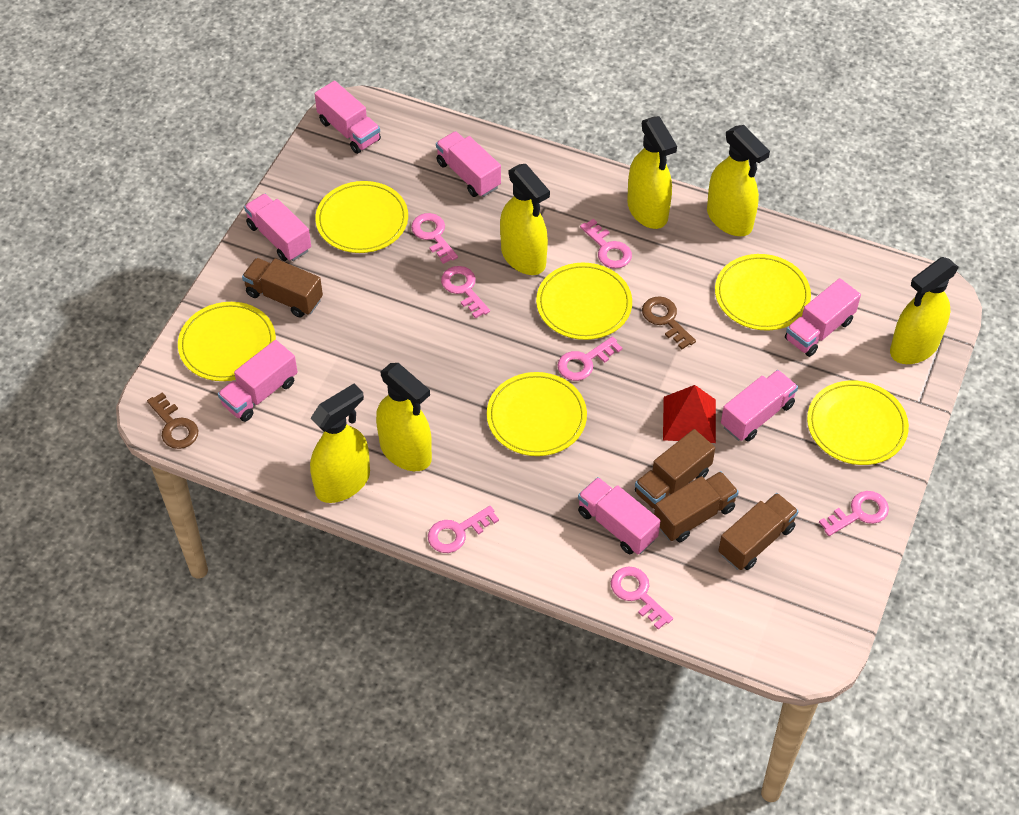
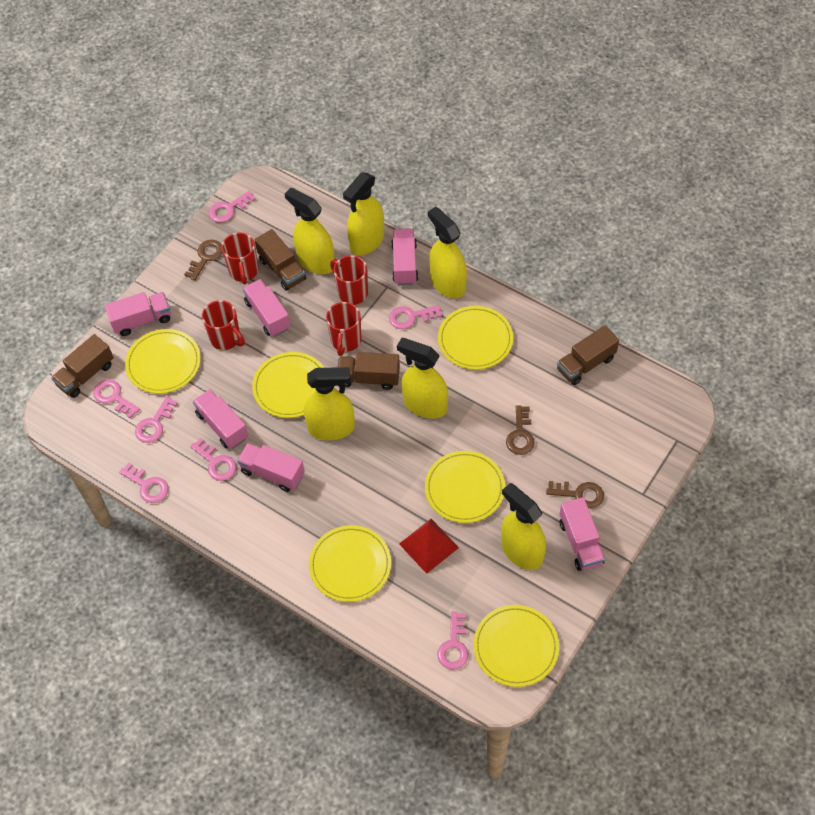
brown key: [147,392,198,449] [642,296,696,349] = 2 -> [184,240,223,280] [506,405,535,455] [546,481,604,508] = 3
pink truck: [218,340,298,422] [244,194,311,261] [314,81,381,154] [436,131,501,197] [578,477,660,554] [721,370,798,442] [785,278,861,357] = 7 -> [105,292,171,336] [193,389,248,449] [237,443,305,492] [243,279,290,337] [391,228,418,285] [560,497,605,571] = 6
red mug: none = 0 -> [202,300,245,350] [222,232,258,285] [326,302,362,356] [330,255,368,305] = 4

